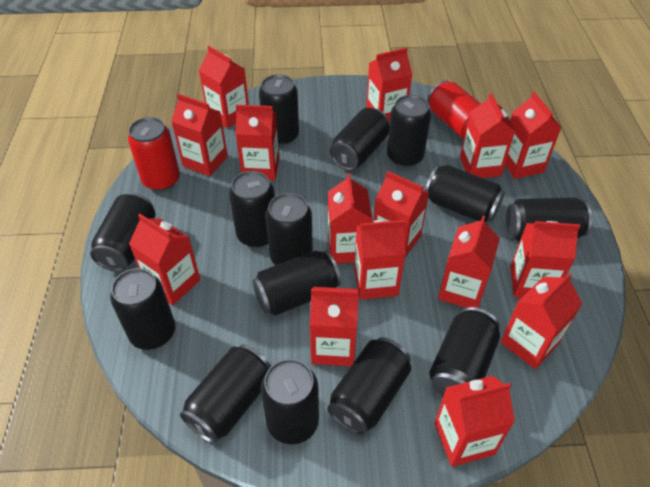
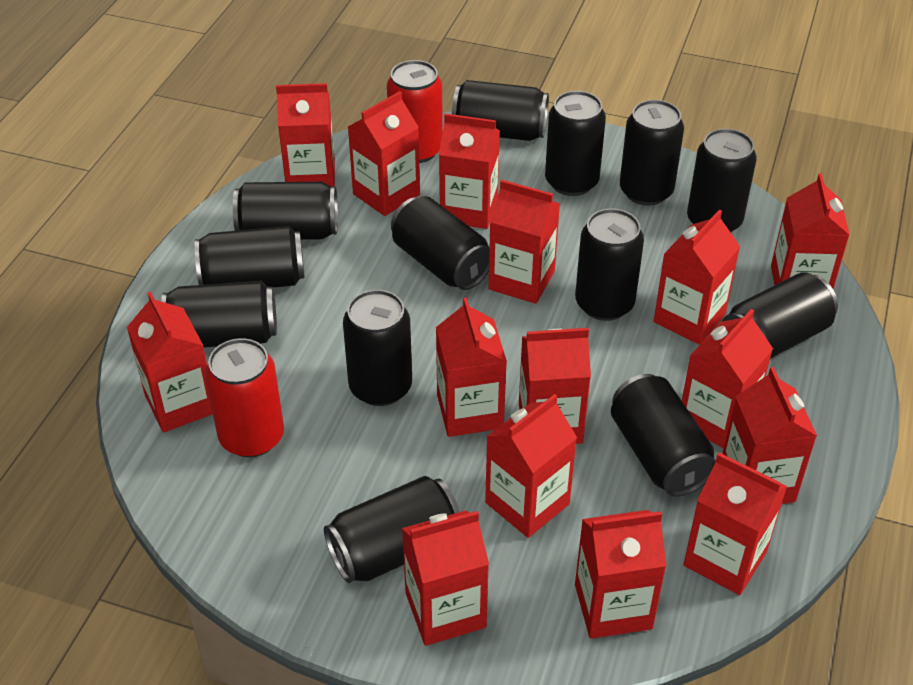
black can: [90,192,156,271] [110,268,175,350] [180,344,271,444] [229,171,275,248] [253,251,341,316] [259,74,299,146] [261,359,319,445] [265,193,313,265] [327,337,411,435] [330,108,389,170] [387,95,431,167] [425,165,505,222] [429,307,500,396] [506,197,592,242] = 14 -> [161,281,277,348] [194,226,305,288] [233,182,338,240] [324,476,460,583] [343,290,412,406] [391,196,490,290] [452,80,549,141] [545,91,606,196] [575,209,644,321] [611,374,716,497] [620,100,684,206] [687,129,757,232] [722,272,838,359] = 13

